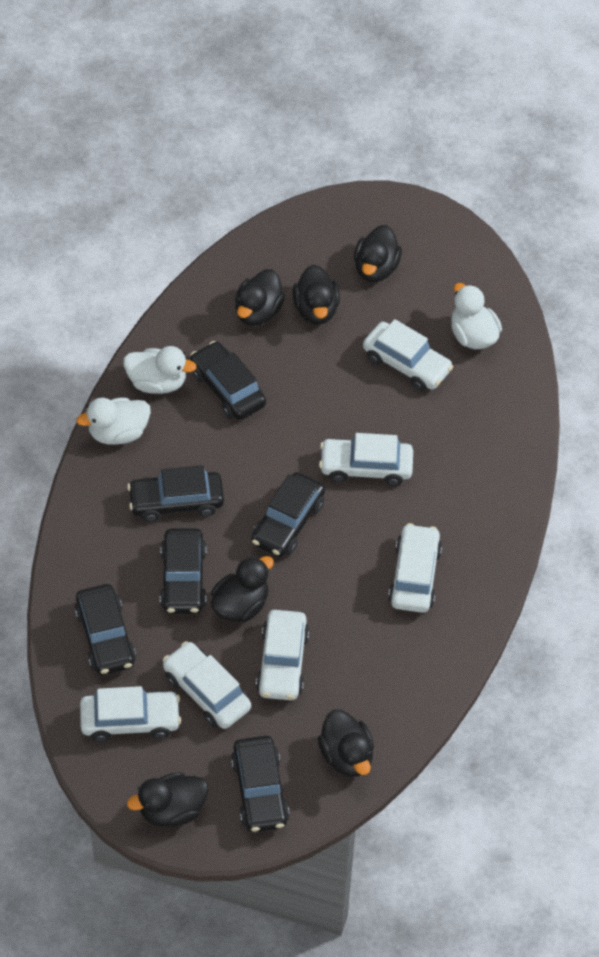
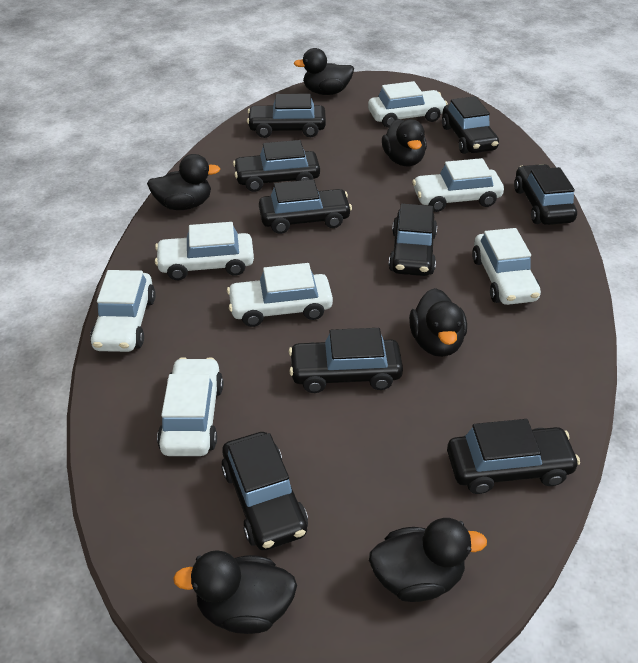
black car: [74,584,136,675] [127,465,224,522] [160,528,207,614] [190,341,266,420] [231,736,290,832] [251,472,325,557] = 6 -> [221,432,308,550] [233,140,320,192] [247,94,326,138] [259,179,352,234] [289,328,403,393] [388,204,437,276] [442,96,499,154] [447,419,580,494] [514,164,577,225] = 9
white car: [80,686,181,742] [163,641,251,729] [256,610,309,700] [319,433,413,486] [363,319,453,391] [388,523,442,613] = 6 -> [90,270,156,352] [155,222,254,280] [157,357,223,456] [227,263,333,327] [368,81,448,128] [412,158,504,212] [472,228,541,305] = 7
white duck: [77,398,151,444] [123,346,197,394] [451,283,502,349] = 3 -> none = 0

